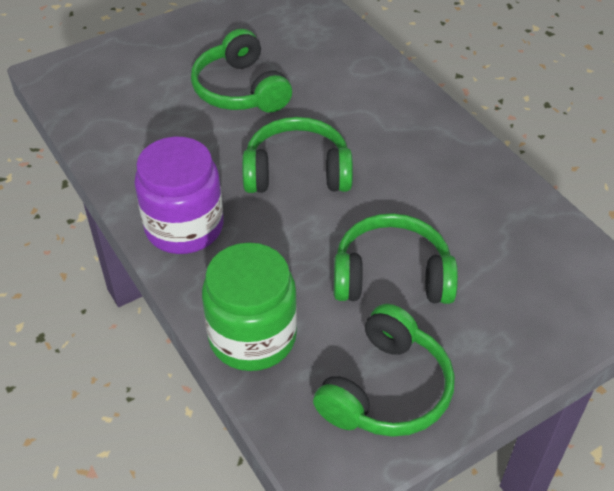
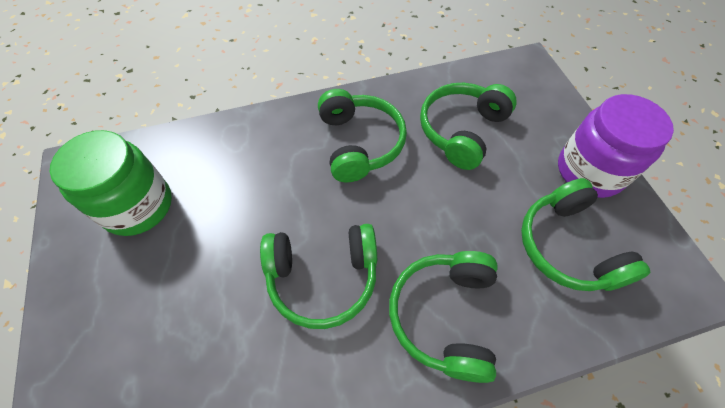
green headphones: [191,29,292,113] [242,117,353,193] [313,304,455,437] [334,213,458,304] = 4 -> [260,224,377,329] [318,89,407,183] [389,251,497,383] [420,83,517,170] [521,178,650,291] = 5

